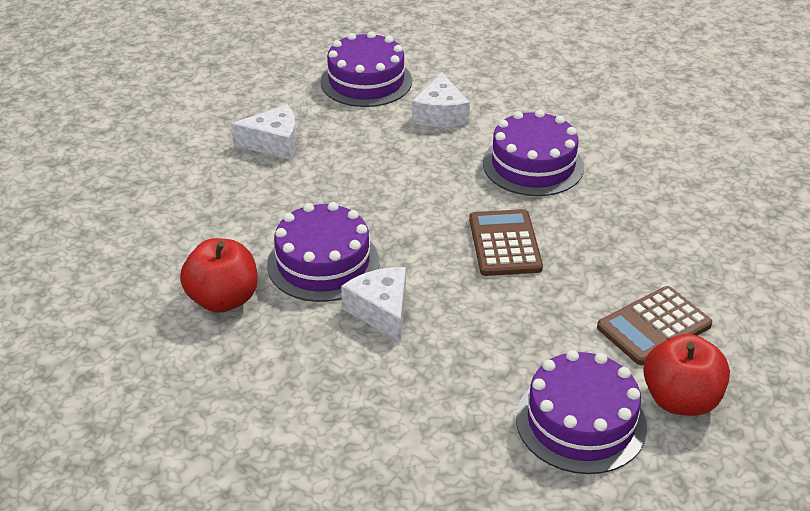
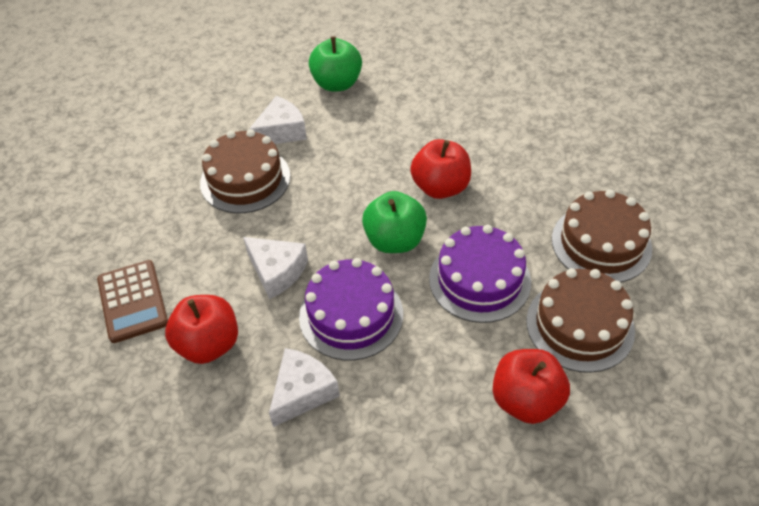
brown cake: none = 0 -> [200,129,290,213] [526,268,635,373] [552,190,652,283] = 3
brown calculator: [469,209,543,276] [597,286,712,365] = 2 -> [97,260,168,343] = 1
green apple: none = 0 -> [309,36,362,92] [362,191,427,253] = 2
purple cake: [267,202,379,302] [321,31,412,107] [483,110,584,196] [516,350,647,474] = 4 -> [299,258,403,360] [429,225,531,323] = 2
red apple: [180,238,258,313] [643,334,730,416] = 2 -> [165,295,238,364] [410,139,471,199] [493,349,570,424] = 3

